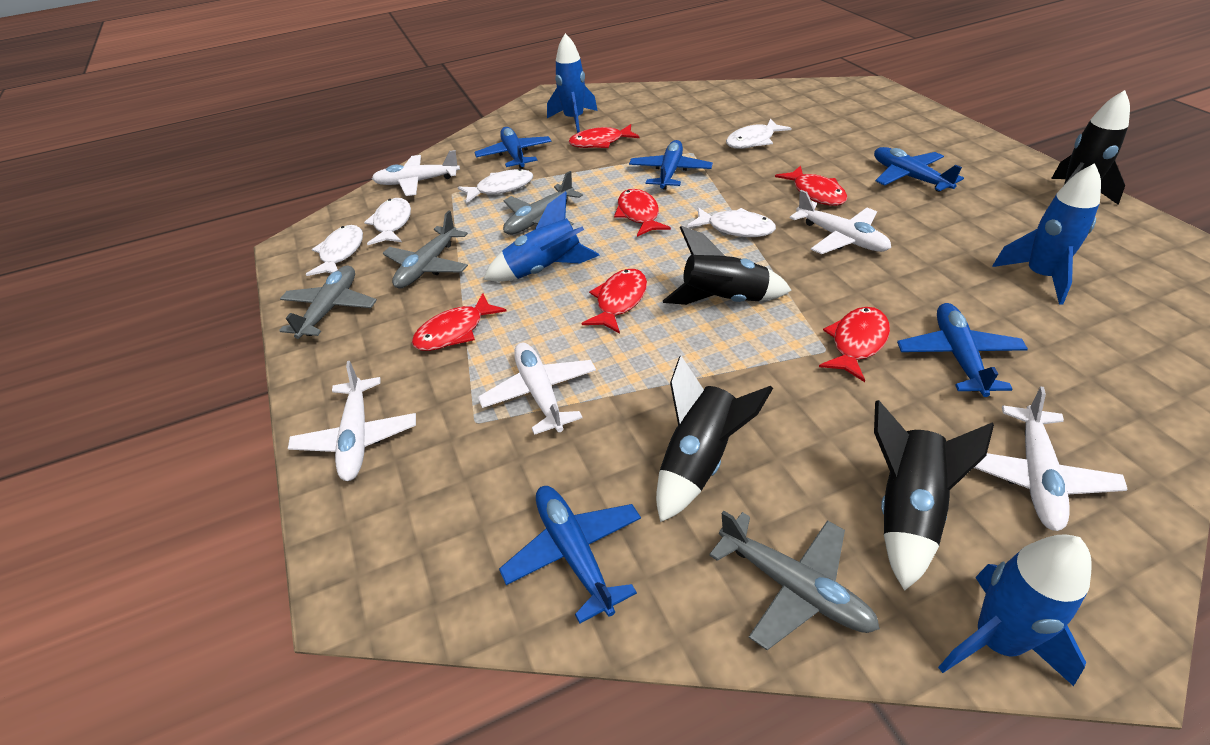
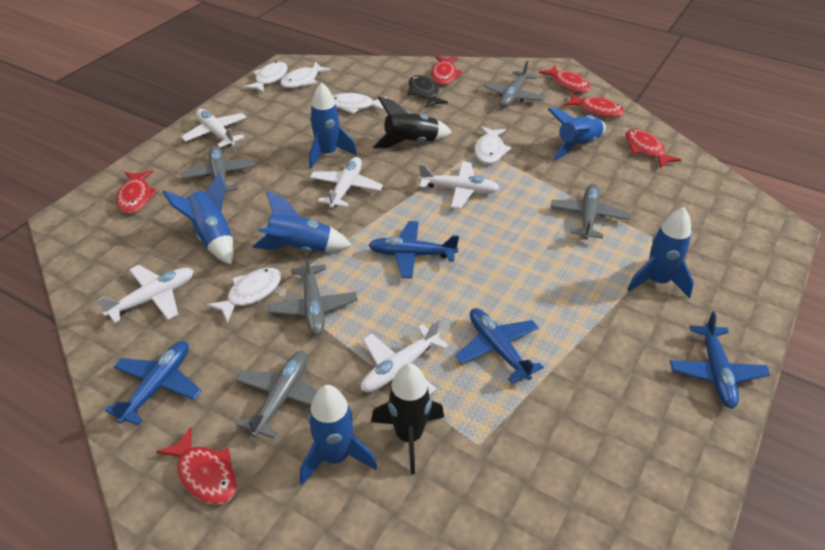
black fish: none = 0 -> [408,75,448,108] = 1
black rocket: [656,355,773,522] [663,226,792,305] [874,400,994,591] [1051,90,1130,205] = 4 -> [371,363,444,474] [373,97,452,148] = 2
blue plane: [474,127,551,169] [499,486,641,624] [629,140,713,189] [874,147,964,192] [897,303,1028,397] = 5 -> [105,341,202,426] [369,221,459,279] [455,308,544,383] [670,311,770,408] = 4
blue rocket: [483,191,600,282] [547,33,598,133] [938,535,1092,686] [992,163,1101,305] = 4 -> [163,172,234,265] [252,191,352,252] [300,385,377,485] [309,82,357,169] [547,108,606,160] [627,207,694,298] = 6
grey plane: [279,265,377,339] [383,211,468,289] [503,171,583,235] [709,511,880,650] = 4 -> [181,146,256,194] [235,351,317,438] [268,252,358,336] [483,60,545,108] [551,184,630,239] = 5

